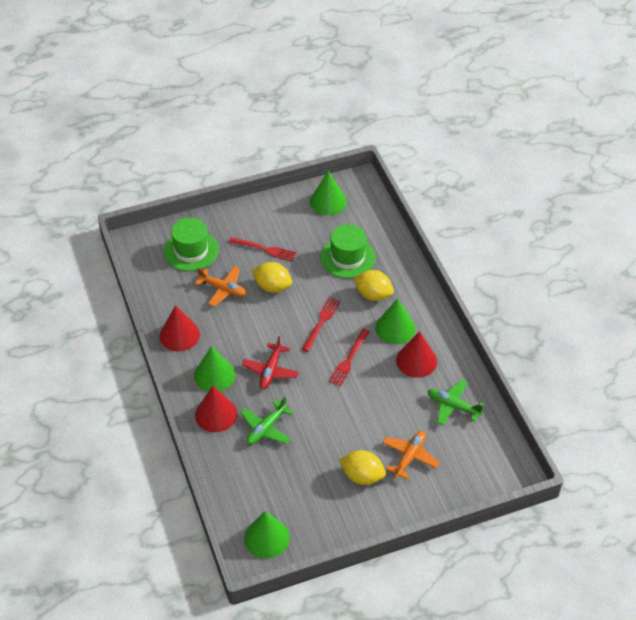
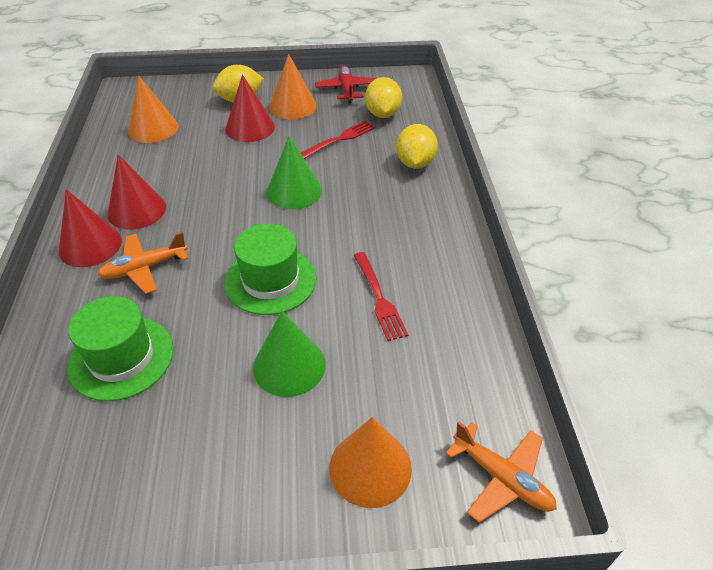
green cone: [194,346,235,392] [244,511,290,559] [310,171,347,215] [375,298,416,344] = 4 -> [253,311,326,397] [266,136,322,209] = 2
green plane: [240,397,293,445] [428,380,484,426] = 2 -> none = 0
orange cone: none = 0 -> [128,75,178,143] [270,54,317,119] [330,417,412,508] = 3
red fork: [229,237,296,261] [302,297,341,352] [329,329,370,386] = 3 -> [301,120,376,159] [354,252,408,341] = 2

